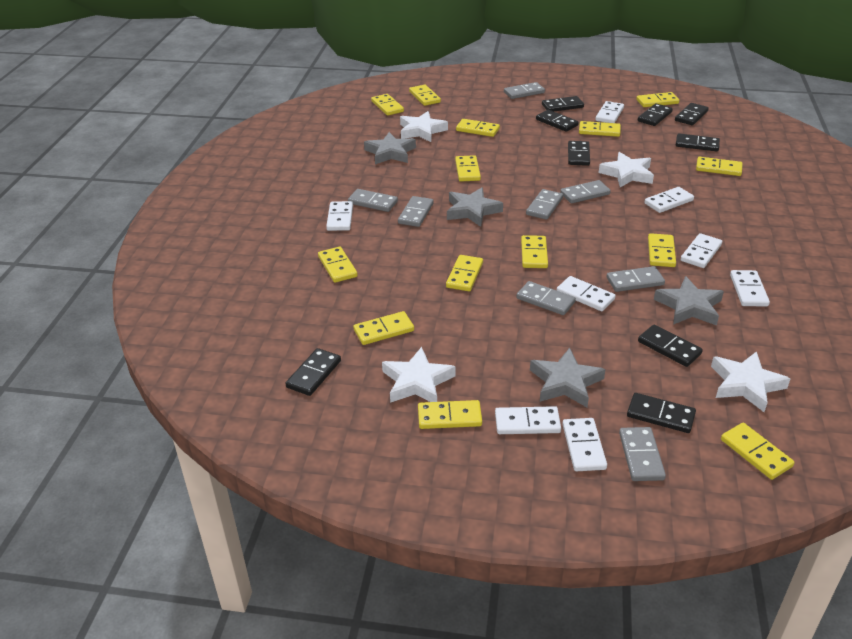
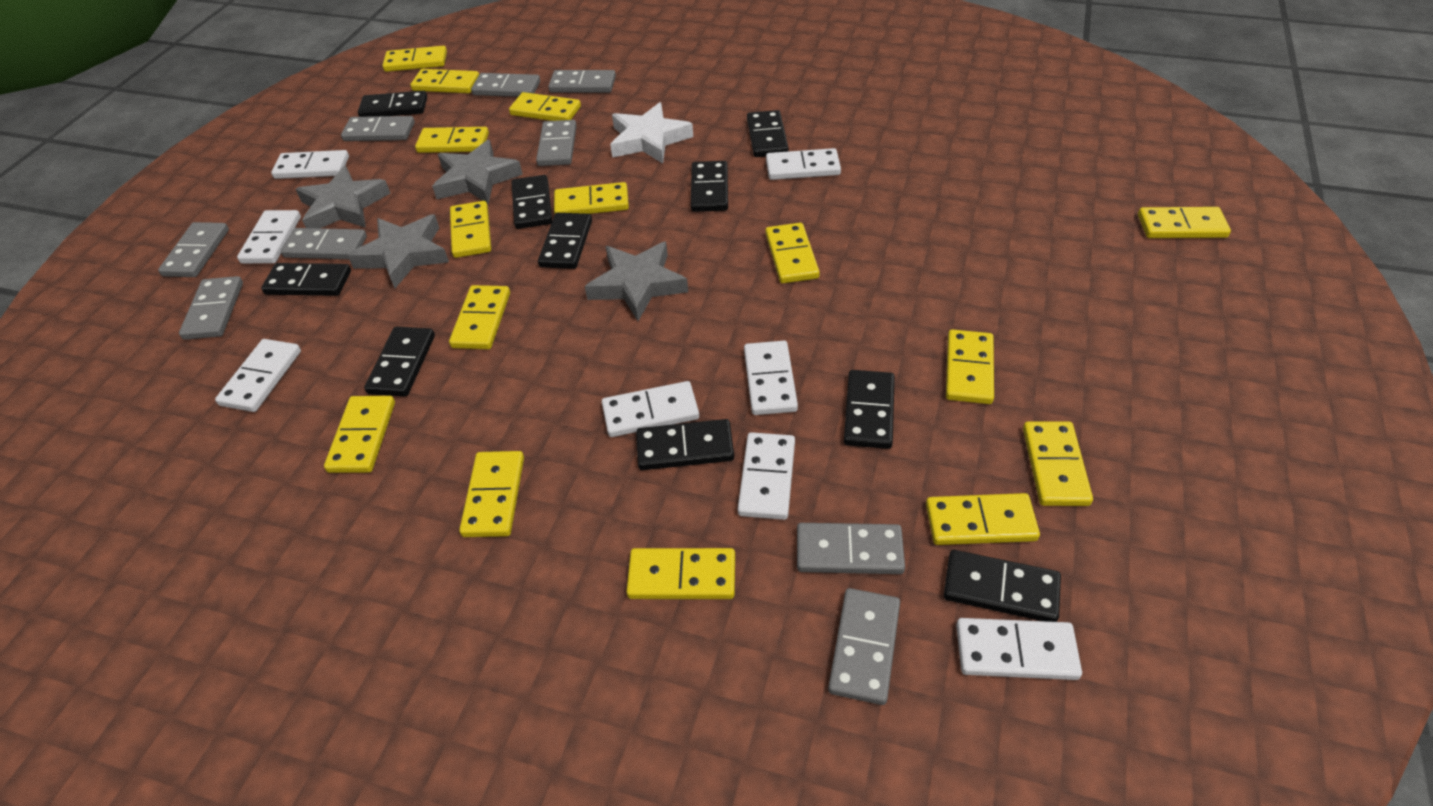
black domino: [285,348,341,396] [536,110,579,132] [542,96,584,111] [568,141,590,166] [627,393,696,433] [638,103,673,126] [638,325,703,367] [675,103,709,125] [676,133,720,151] = 9 -> [261,263,351,296] [358,91,427,117] [364,327,435,396] [511,175,552,229] [538,213,592,269] [636,419,734,470] [691,161,728,212] [747,110,789,157] [844,370,895,449] [944,550,1061,622] = 10
grey domino: [348,189,398,212] [398,196,434,227] [504,82,545,99] [516,281,576,315] [526,189,563,220] [560,180,611,203] [606,266,665,292] [619,427,666,481] = 8 -> [158,222,229,277] [179,276,243,340] [281,228,367,259] [341,116,415,141] [471,73,540,97] [536,120,577,166] [548,70,616,93] [797,523,905,574] [828,588,900,705] = 9
white star: [382,347,456,403] [400,111,448,142] [599,152,654,187] [711,351,790,412] = 4 -> [610,102,693,164] = 1
yellow domino: [318,247,358,283] [353,311,414,345] [371,94,404,116] [409,85,441,106] [418,400,482,429] [446,255,483,291] [455,155,481,182] [456,119,500,137] [521,235,548,268] [579,121,621,137] [636,92,679,107] [648,233,676,267] [696,157,742,176] [721,423,795,480] = 14 -> [324,396,395,473] [382,46,447,72] [410,69,479,93] [415,127,489,153] [449,285,510,349] [450,201,491,258] [459,451,524,537] [509,92,581,121] [554,182,629,214] [626,548,735,599] [765,223,820,283] [926,493,1040,545] [946,329,994,404] [1023,421,1093,506] [1138,207,1231,238] = 15

